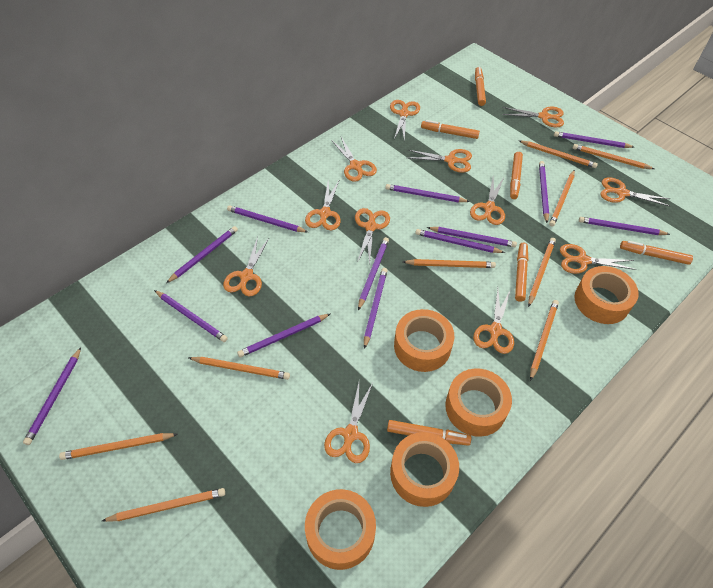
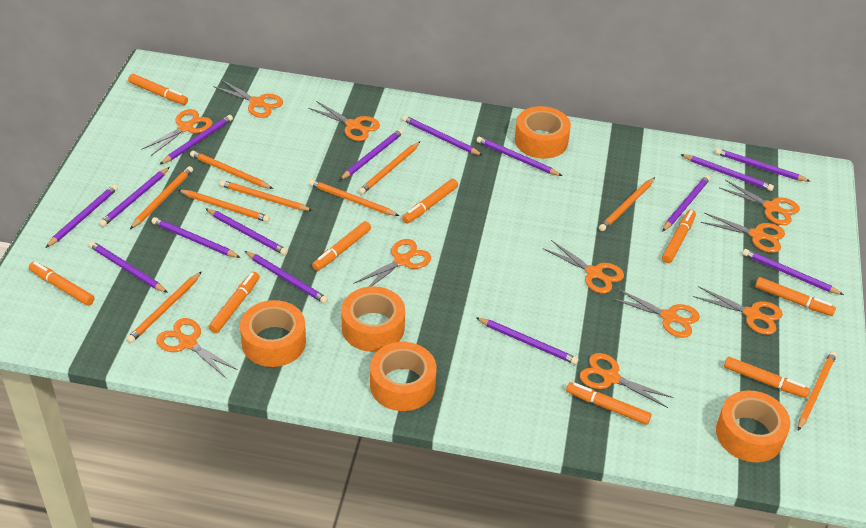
orange marker: [387,420,471,446] [421,120,480,139] [475,67,486,106] [510,152,523,199] [515,243,528,302] [620,241,693,265] = 6 -> [29,262,95,306] [128,74,188,105] [209,272,260,333] [312,221,371,271] [402,179,458,223] [566,382,652,425] [662,210,696,263] [724,357,810,398] [755,277,836,316] = 9
orange scissors: [223,237,269,296] [305,179,341,230] [324,383,373,463] [331,137,377,182] [355,208,390,264] [390,100,420,141] [408,149,472,173] [470,178,505,225] [473,289,514,354] [502,107,564,127] [560,244,636,274] [600,177,671,207] = 12 -> [141,109,212,156] [156,318,238,379] [213,79,283,118] [308,101,380,141] [353,239,431,287] [543,240,624,294] [580,353,674,408] [611,288,700,338] [693,286,783,335] [701,213,785,253] [719,180,800,225] = 11
purple pencil: [23,347,81,445] [154,290,228,342] [166,226,238,283] [227,205,308,232] [237,314,330,357] [358,237,389,310] [364,268,387,349] [385,184,470,203] [415,229,505,253] [427,227,517,247] [539,161,549,223] [554,131,634,148] [579,217,670,235] = 13 -> [45,184,118,248] [89,241,168,293] [99,167,170,227] [151,217,241,258] [160,115,233,164] [205,208,288,255] [245,251,328,304] [340,129,403,180] [402,115,483,156] [476,317,579,364] [477,136,562,176] [662,175,710,232] [680,154,774,191] [715,148,811,182] [742,249,844,295] = 15

